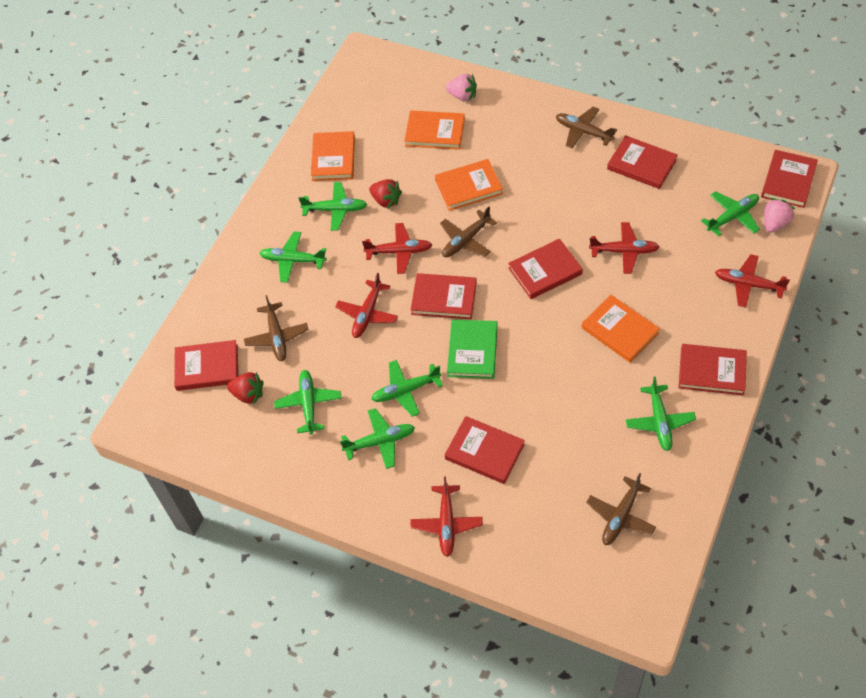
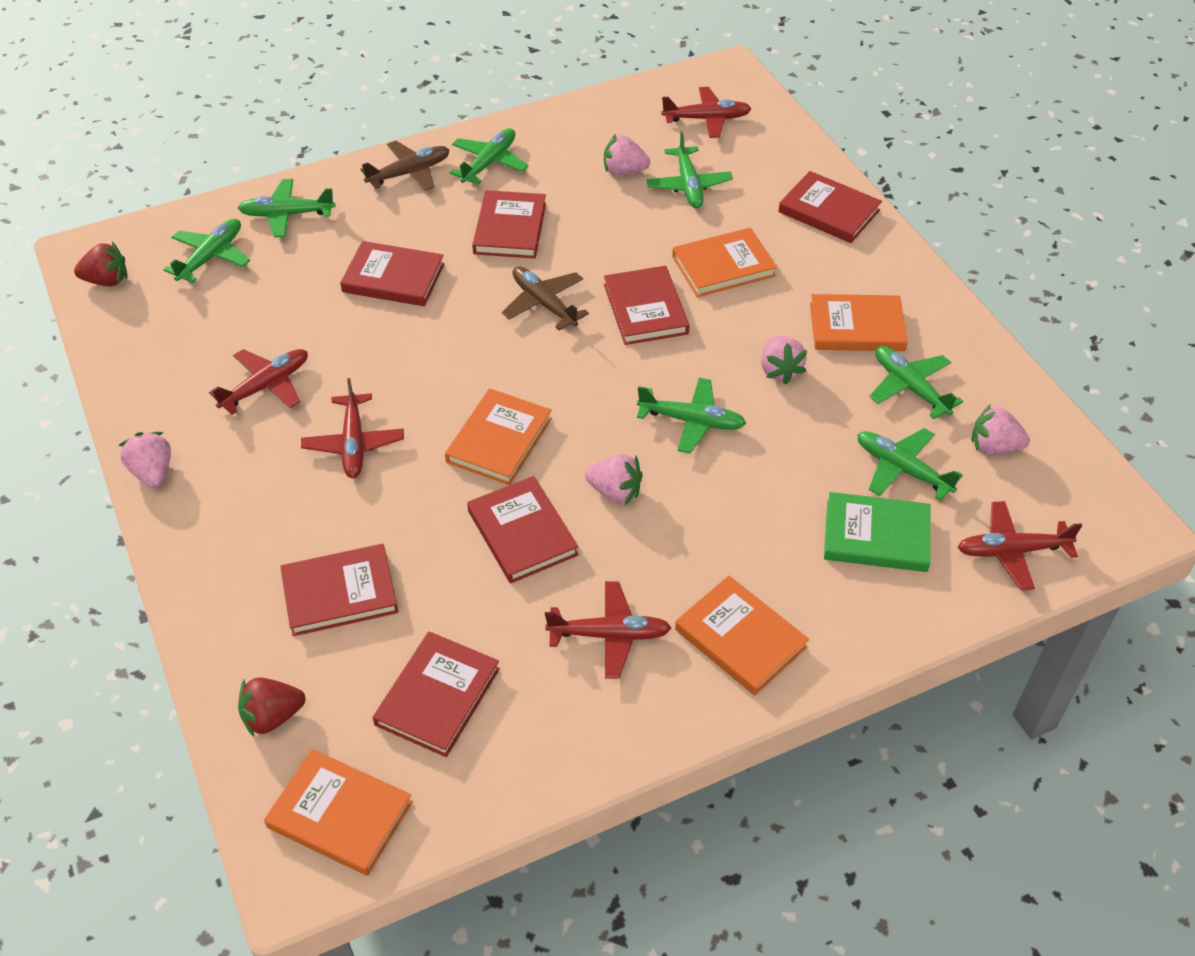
brown plane: [244,295,309,361] [440,206,497,257] [556,107,617,148] [586,473,656,545] = 4 -> [360,141,449,191] [502,266,589,330] = 2
orange book: [311,131,355,181] [404,111,465,150] [435,159,503,211] [582,295,660,362] = 4 -> [264,749,413,876] [445,389,552,485] [672,228,777,297] [675,576,809,695] [810,294,908,351] = 5
pink strawberry: [445,74,477,101] [764,198,795,233] = 2 -> [118,432,171,488] [585,454,643,505] [604,134,650,176] [761,336,807,384] [971,404,1030,454] = 5

